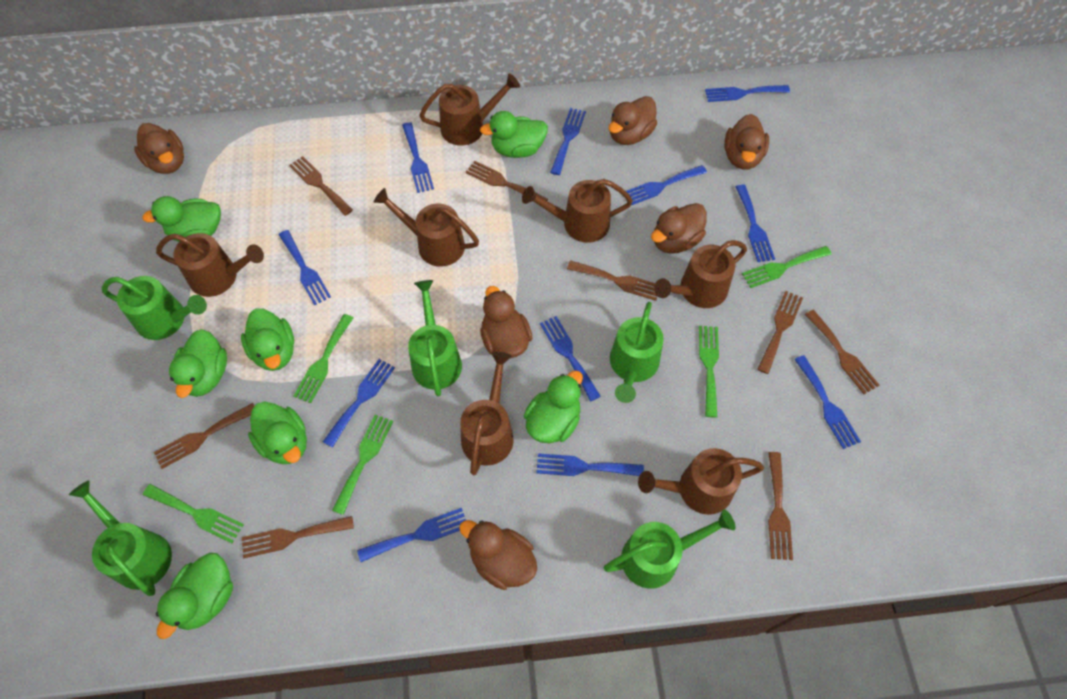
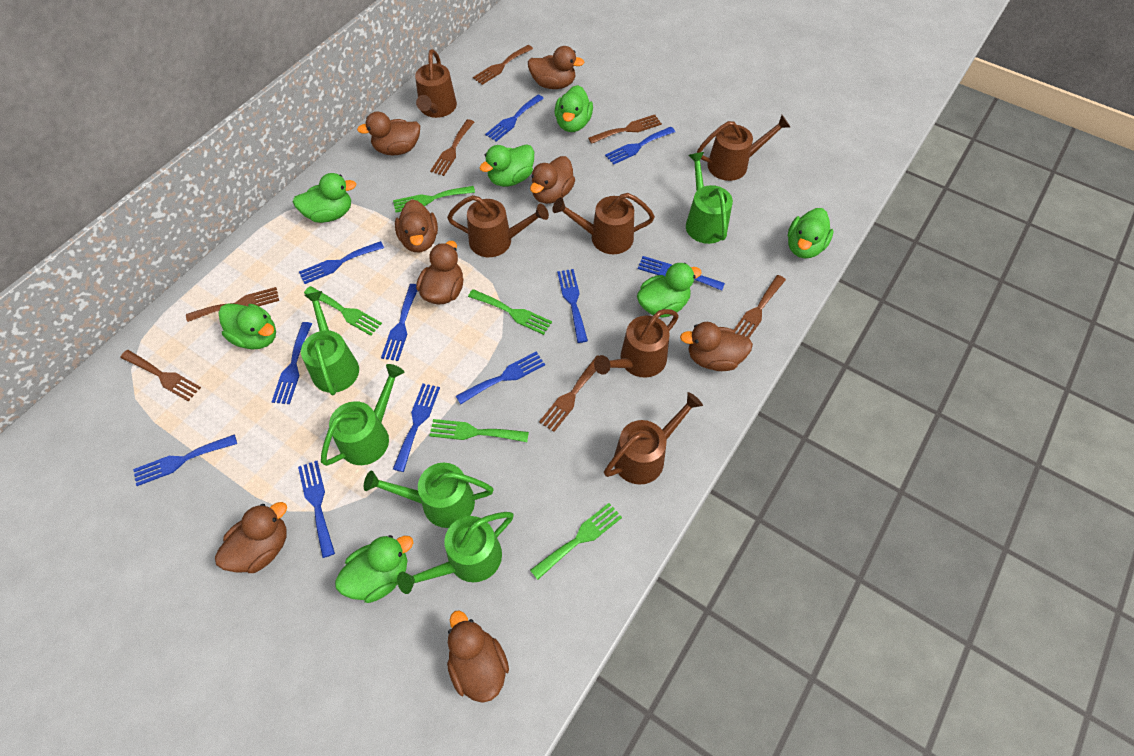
brown duck: [134,123,184,174] [459,520,537,590] [480,286,533,358] [609,96,657,145] [651,203,707,254] [724,114,769,169] = 6 -> [215,502,287,573] [357,112,420,155] [395,199,438,252] [416,241,463,304] [447,610,509,703] [528,46,585,89] [530,156,575,204] [680,322,753,371] = 8
brown fork: [154,403,254,469] [242,516,354,558] [289,156,353,216] [466,161,548,201] [567,260,658,301] [757,291,803,374] [768,452,793,560] [805,310,879,394] = 8 -> [120,350,201,401] [186,287,279,322] [430,119,474,176] [473,45,533,85] [539,355,598,432] [588,115,662,144] [734,275,786,338] = 7
brown watering can: [156,233,264,297] [374,188,479,267] [419,73,520,146] [460,352,514,475] [522,179,633,243] [638,448,764,515] [654,240,747,308] = 7 -> [415,49,457,118] [447,195,549,257] [552,193,655,254] [594,309,679,378] [604,392,703,485] [697,115,791,181] = 6

